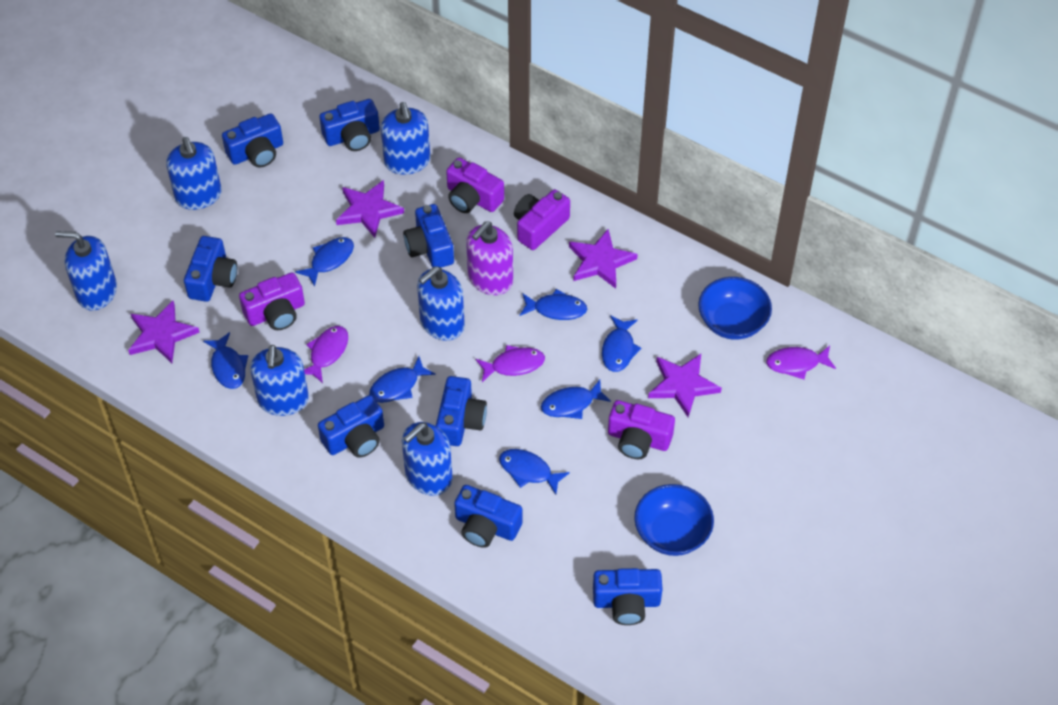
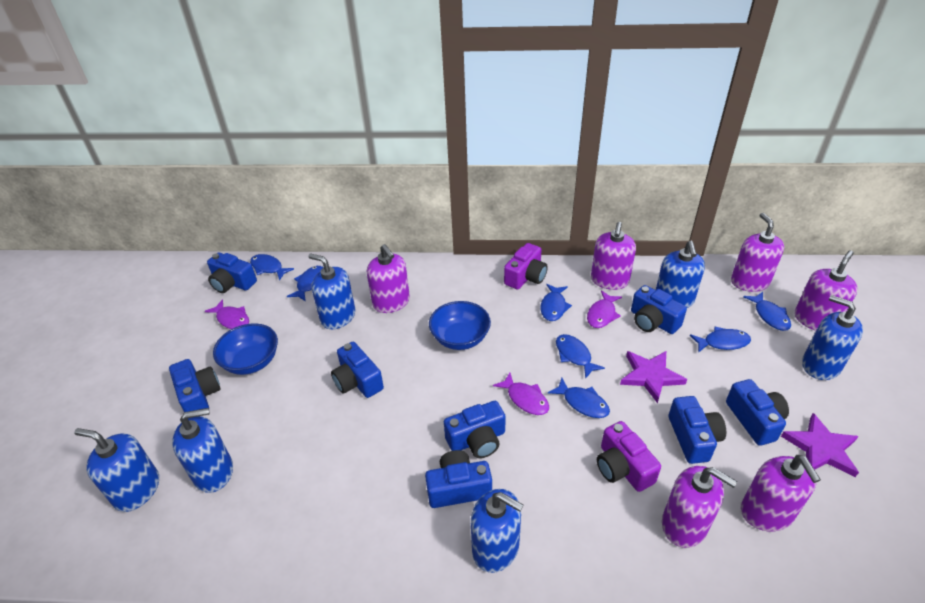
purple camera: [239,272,305,330] [446,158,504,213] [514,189,570,250] [608,400,675,459] = 4 -> [504,243,548,290] [597,421,661,492] = 2
purple soap dispenser: [466,221,513,295] = 1 -> [367,244,410,313] [591,222,636,290] [662,466,737,548] [731,213,784,292] [741,455,821,532] [795,250,858,331] = 6
purple star: [128,301,200,363] [336,180,404,238] [569,229,638,289] [648,354,722,417] = 4 -> [620,351,687,403] [781,413,859,477] = 2

